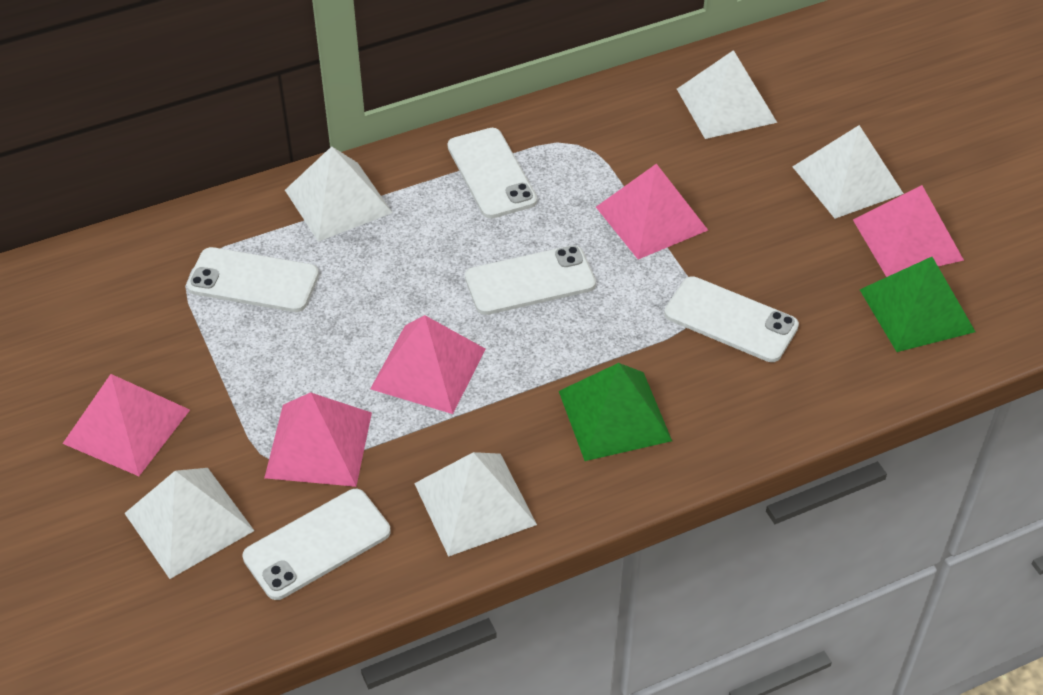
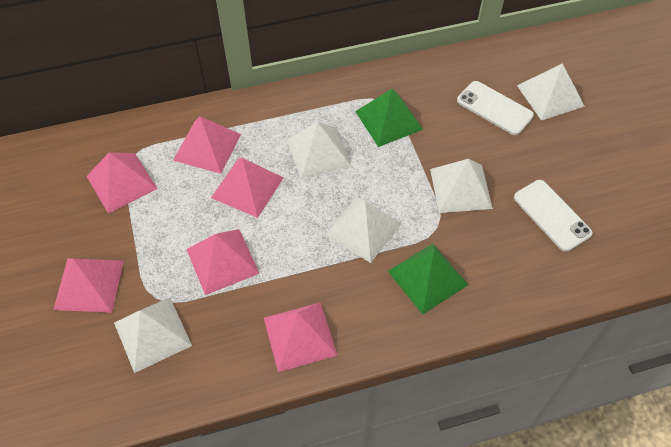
pink pyramid: [62,374,190,476] [264,392,372,487] [370,315,485,414] [596,164,708,259] [853,185,964,277] = 5 -> [54,258,124,313] [86,152,158,214] [173,116,241,174] [186,229,260,295] [211,158,283,218] [264,302,338,372] = 6
white phone: [187,247,319,312] [242,489,391,600] [448,128,537,218] [465,245,596,315] [664,276,799,362] = 5 -> [457,81,534,135] [514,180,593,252] = 2

